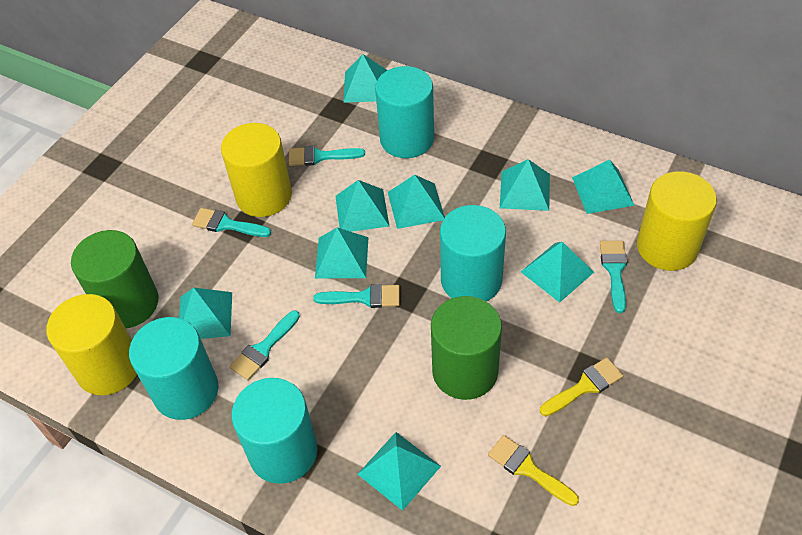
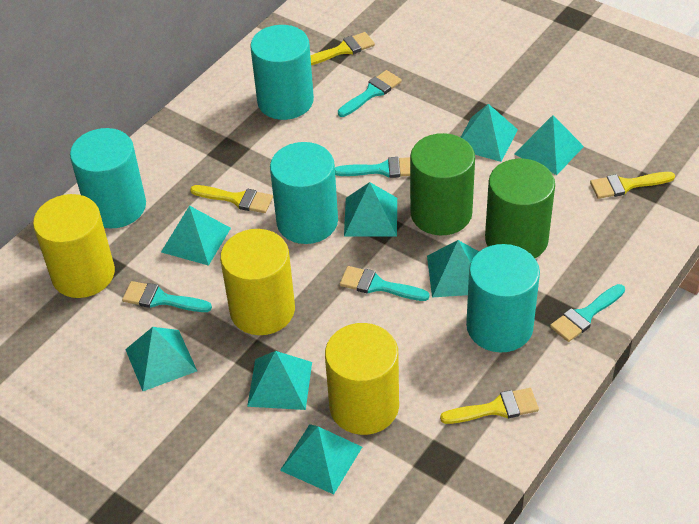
turquoise pyramid: [179,287,232,339] [315,227,369,278] [336,180,389,232] [343,54,388,103] [358,432,441,511] [388,175,445,229] [500,159,550,211] [521,242,594,302] [572,159,635,214] = 9 -> [125,327,197,391] [161,206,231,266] [247,351,312,410] [280,424,362,494] [344,182,397,236] [427,240,479,298] [461,104,518,162] [515,115,584,175] = 8
yellow brush: [488,435,579,506] [540,357,623,416] = 2 -> [190,185,273,213] [310,32,375,65] [440,388,539,424] [590,172,675,199] = 4

